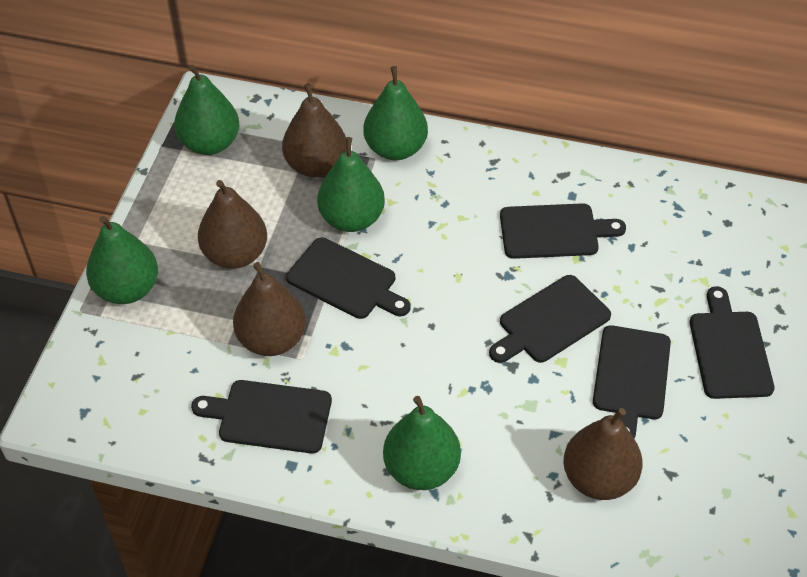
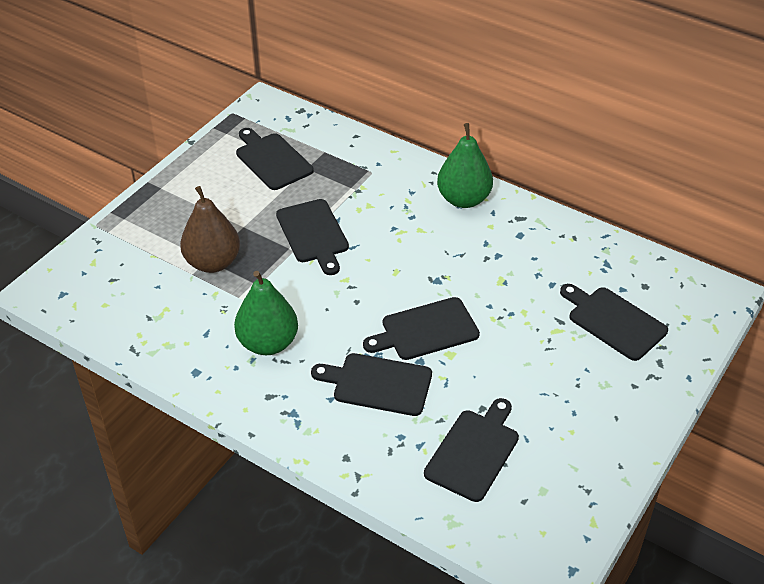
brown pear: [198,180,267,269] [233,262,306,356] [282,83,347,177] [563,408,643,500] = 4 -> [180,186,240,273] = 1
green pear: [86,216,158,304] [174,65,239,155] [317,137,385,232] [363,66,428,160] [383,396,461,490] = 5 -> [234,271,298,355] [437,123,493,208] = 2

